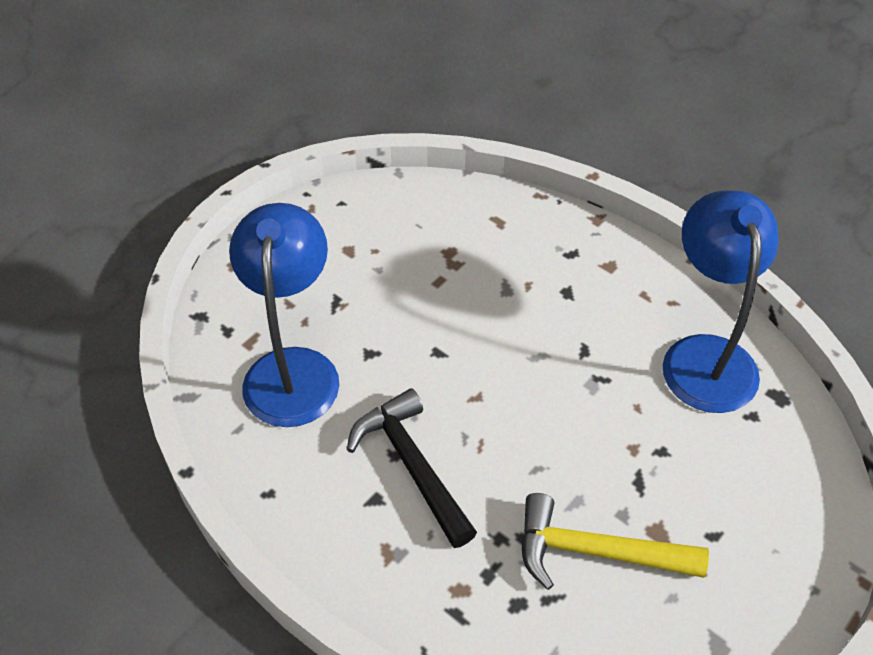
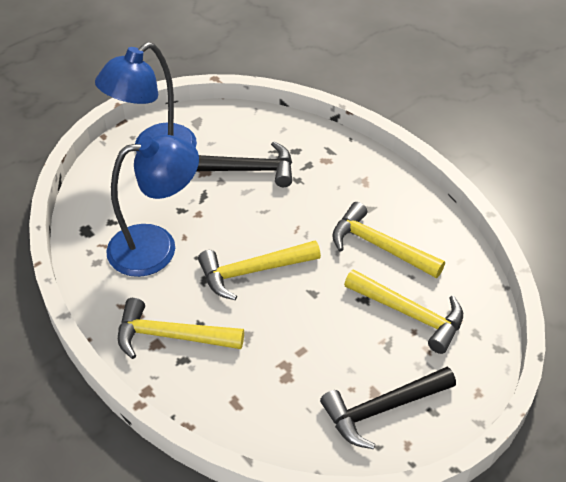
black hammer: [347,388,477,548] = 1 -> [197,141,292,187] [320,367,456,449] = 2
yellow hammer: [521,493,709,590] = 1 -> [118,298,244,359] [198,240,321,300] [332,202,445,278] [344,269,463,354] = 4

